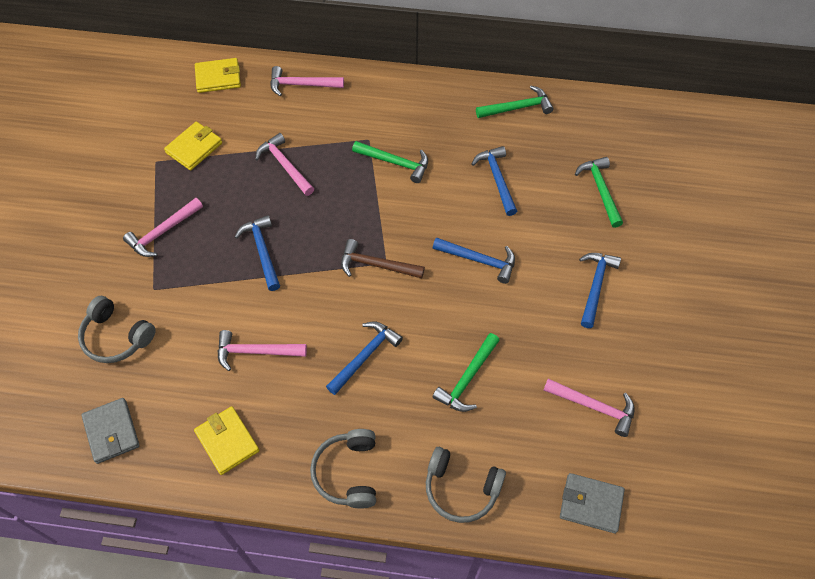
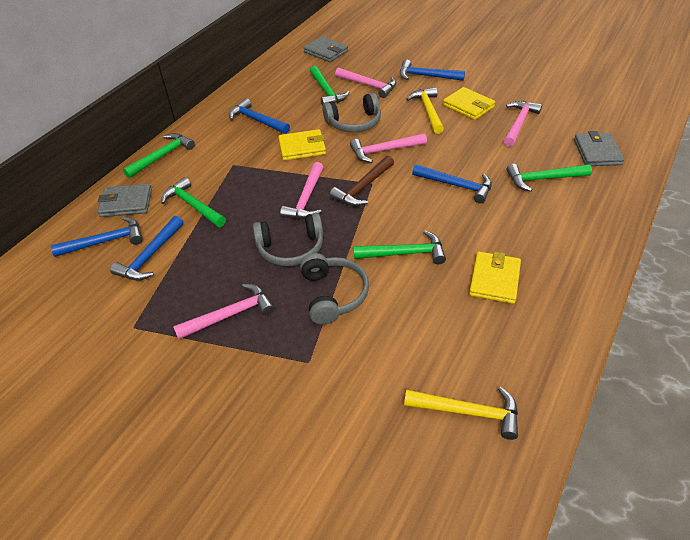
green hammer: [352,141,428,183] [432,333,500,412] [476,86,554,118] [575,157,623,228] = 4 -> [123,133,195,178] [161,177,226,227] [310,66,350,106] [354,231,446,264] [507,164,592,192] = 5
grey wallet: [81,398,140,464] [560,473,625,534] = 2 -> [97,184,152,217] [304,36,348,62] [574,131,624,166] = 3
yellow hammer: none = 0 -> [404,387,518,440] [406,87,444,134] = 2

